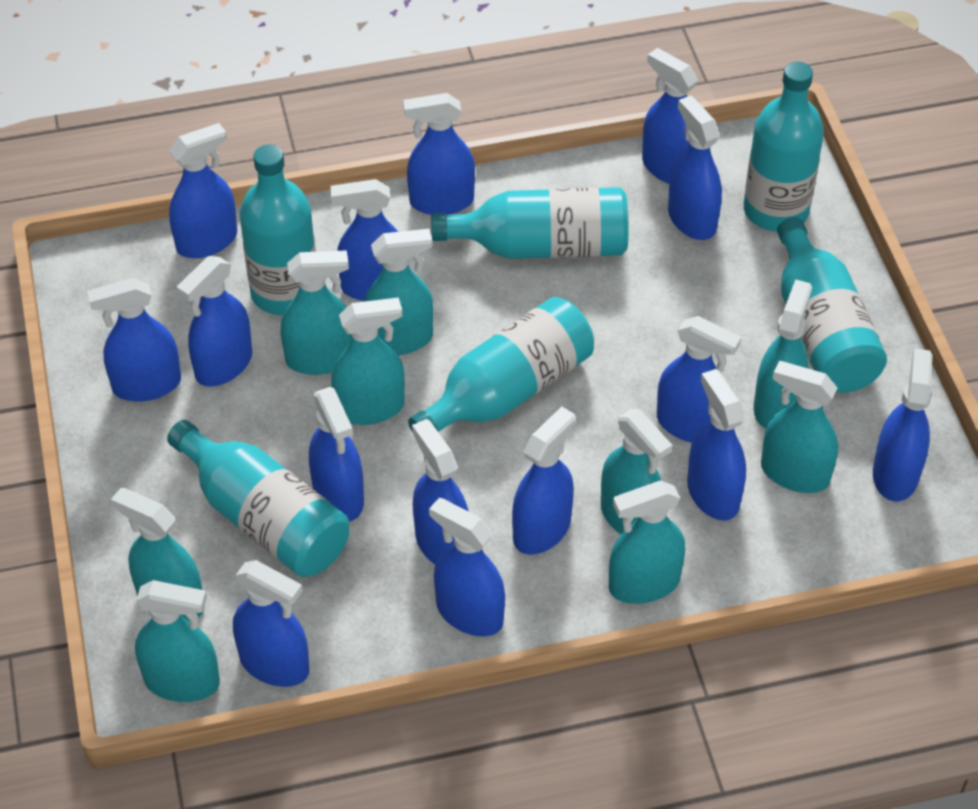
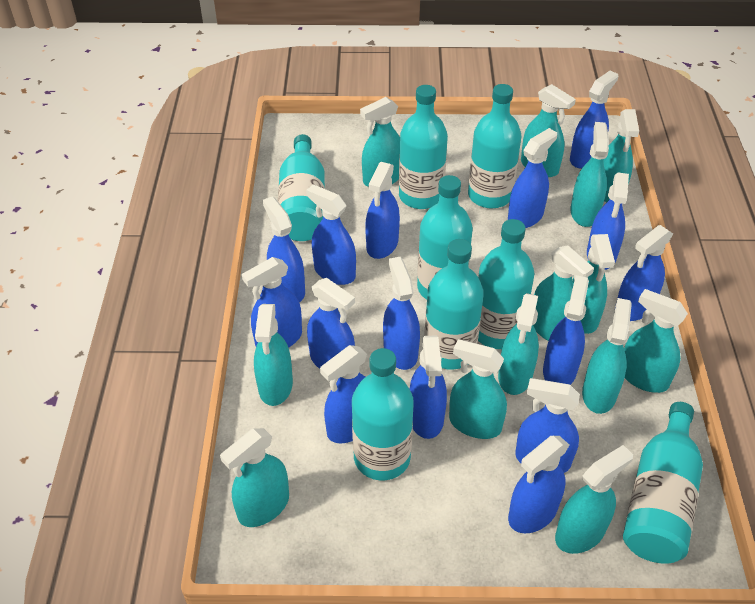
turquoise bottle: [167,420,349,577] [239,145,316,315] [408,297,594,433] [431,187,628,259] [744,62,824,231] [777,217,887,393] = 6 -> [278,134,325,241] [352,348,414,480] [399,85,448,209] [417,175,473,300] [424,239,484,370] [468,84,521,209] [478,219,534,349] [623,402,703,564] = 8
turquoise spray bottle: [111,488,204,621] [135,580,220,702] [281,250,352,375] [331,298,405,425] [364,229,434,355] [601,409,672,534] [609,481,686,604] [754,279,812,428] [761,361,838,493] = 9 -> [220,428,289,527] [254,304,293,406] [360,97,400,187] [449,339,507,439] [498,293,539,395] [521,84,576,177] [533,246,594,341] [555,445,633,554] [570,122,609,227] [572,234,615,334] [582,298,632,414] [603,109,639,202] [624,289,688,393] = 13

